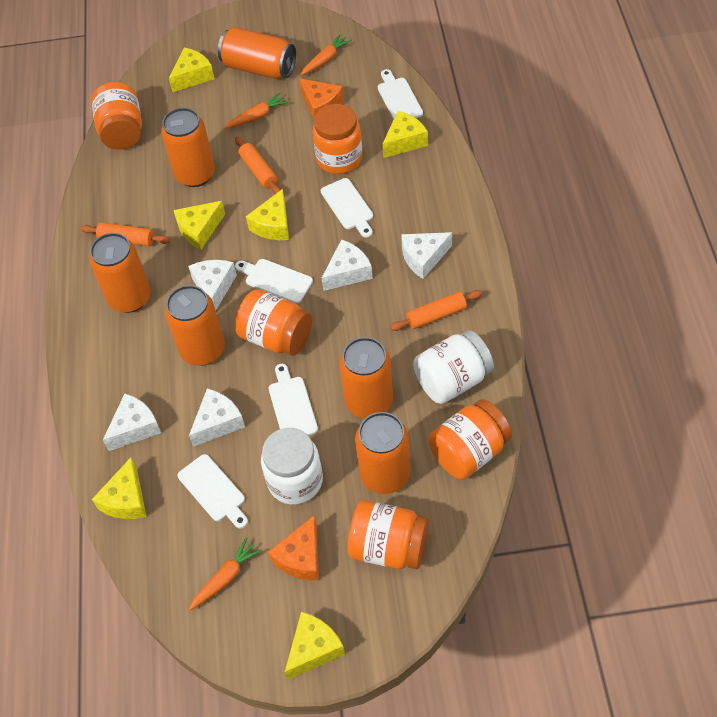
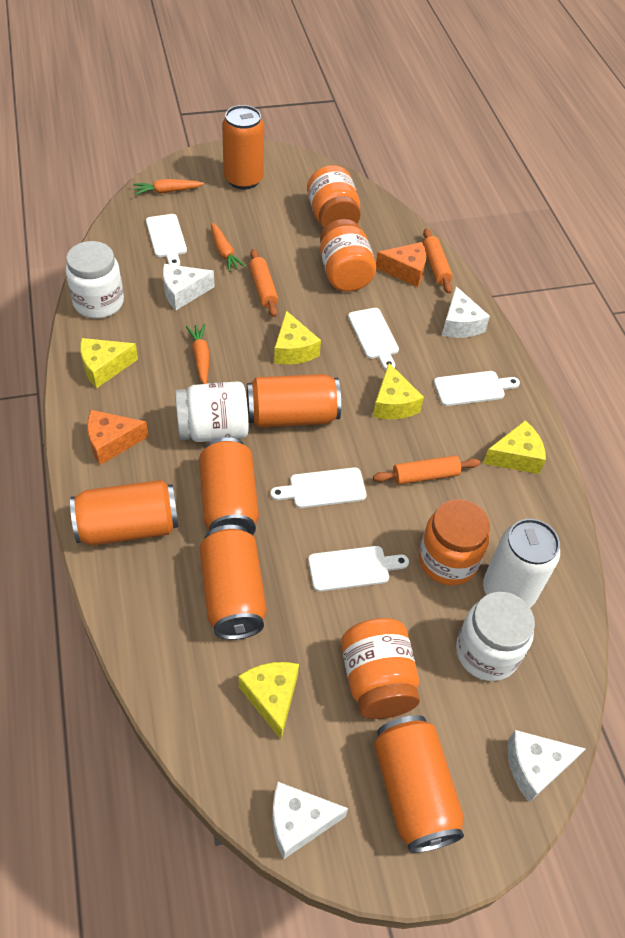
orange jar: [92,82,142,150] [235,289,312,356] [312,104,362,174] [348,501,429,569] [428,399,512,480] = 5 -> [307,165,361,229] [320,219,376,292] [341,618,420,719] [419,499,490,586] = 4
white can: none = 0 -> [483,519,560,608] = 1
white cheese: [103,394,161,451] [188,260,237,310] [189,388,245,447] [322,239,373,291] [401,232,452,279] = 5 -> [163,264,215,310] [272,782,348,859] [442,286,490,338] [508,730,585,802] = 4
white jar: [261,428,323,505] [413,330,494,404] = 2 -> [66,241,124,318] [175,381,249,442] [456,592,535,681] = 3
yellow cheese: [92,458,147,519] [169,47,214,92] [174,201,225,249] [246,189,289,240] [285,612,345,680] [382,111,428,158] = 6 -> [80,338,138,388] [238,662,299,739] [274,311,321,364] [373,363,424,419] [483,420,546,474] = 5

